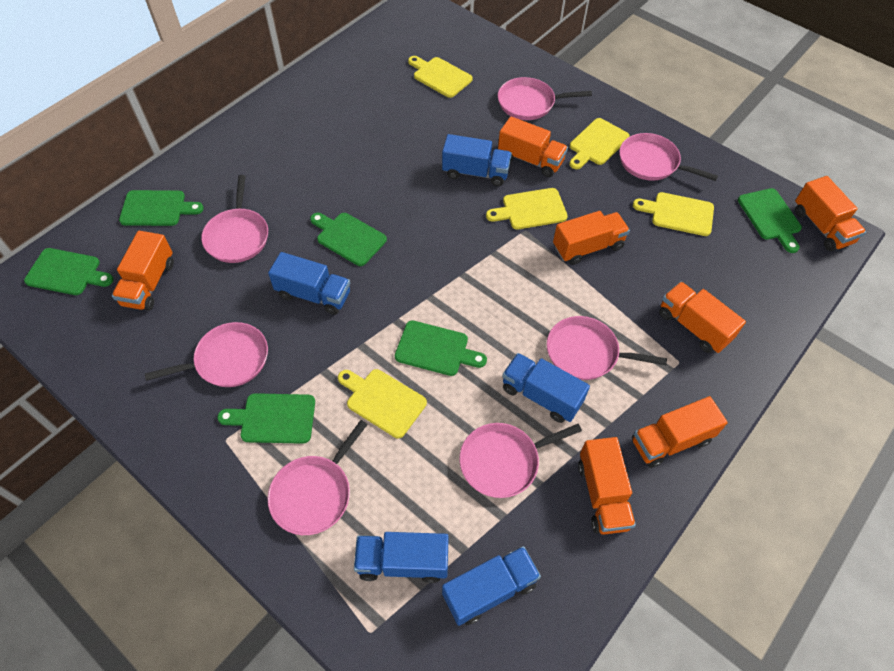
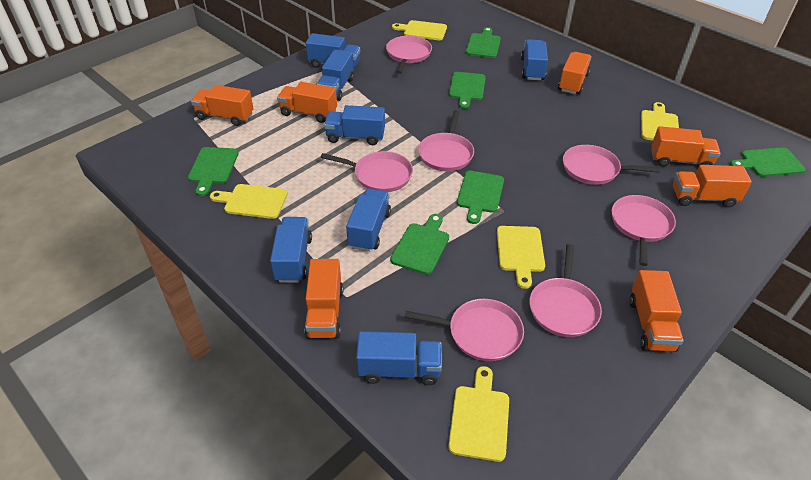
blue truck: [268,252,350,315] [354,532,449,583] [442,134,512,186] [442,546,541,626] [502,353,590,423] = 5 -> [270,217,312,283] [306,33,360,68] [317,49,354,101] [324,105,385,145] [346,189,391,252] [356,331,442,385] [521,39,548,80] = 7

